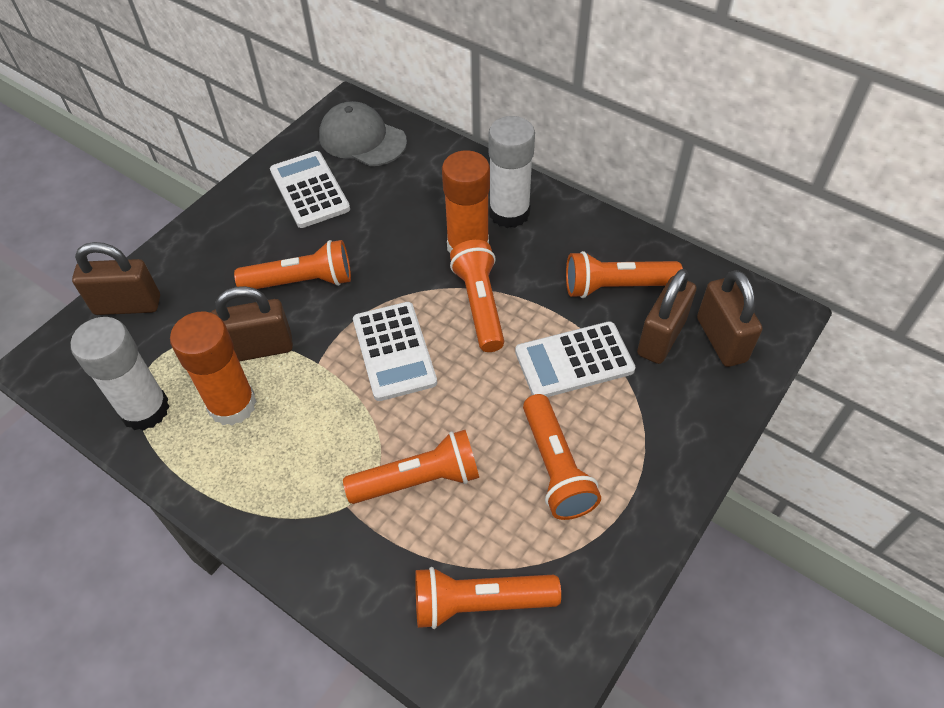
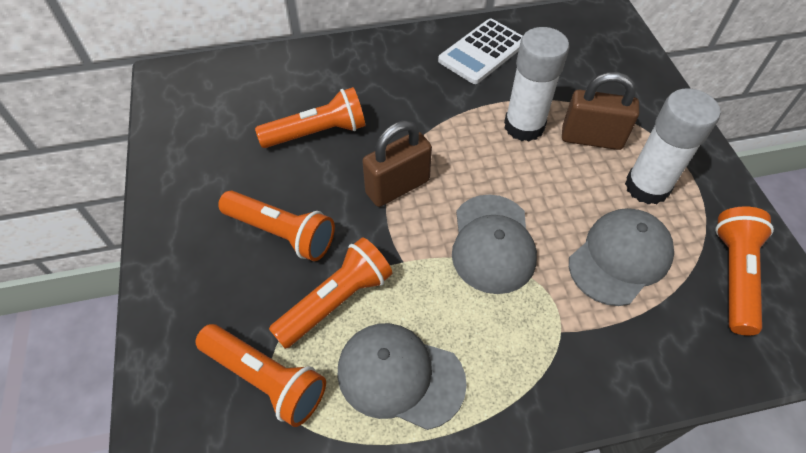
brown padlock: [72,242,160,315] [211,286,293,362] [637,269,696,364] [697,270,762,367] = 4 -> [362,120,432,207] [562,72,639,150] = 2
grey cap: [319,101,407,166] = 1 -> [337,323,467,430] [452,195,537,294] [569,208,674,306] = 3
orange flashlight: [234,240,351,289] [343,430,479,504] [415,567,561,629] [450,240,504,352] [523,394,601,520] [566,251,683,298] = 6 -> [195,324,326,427] [218,191,335,261] [255,87,365,148] [269,237,392,349] [715,206,774,335] = 5
orange glue stick: [170,312,257,425] [442,150,490,253] = 2 -> none = 0
white calculator: [270,151,350,228] [353,302,437,401] [515,321,635,397] = 3 -> [438,19,523,84] = 1

